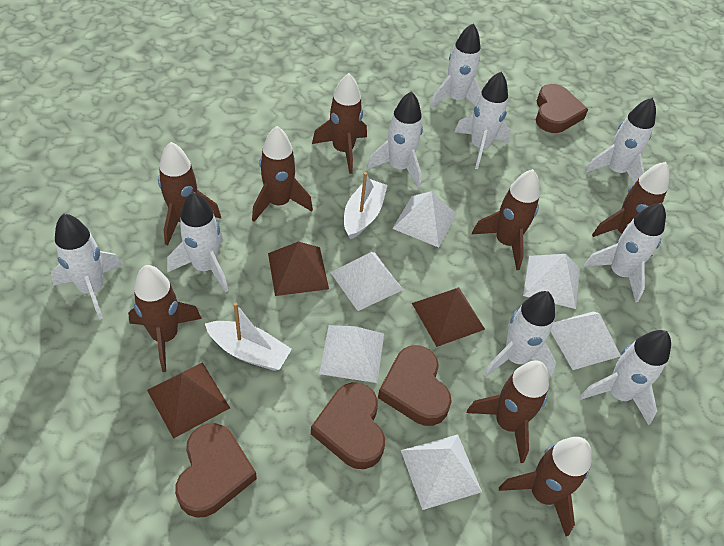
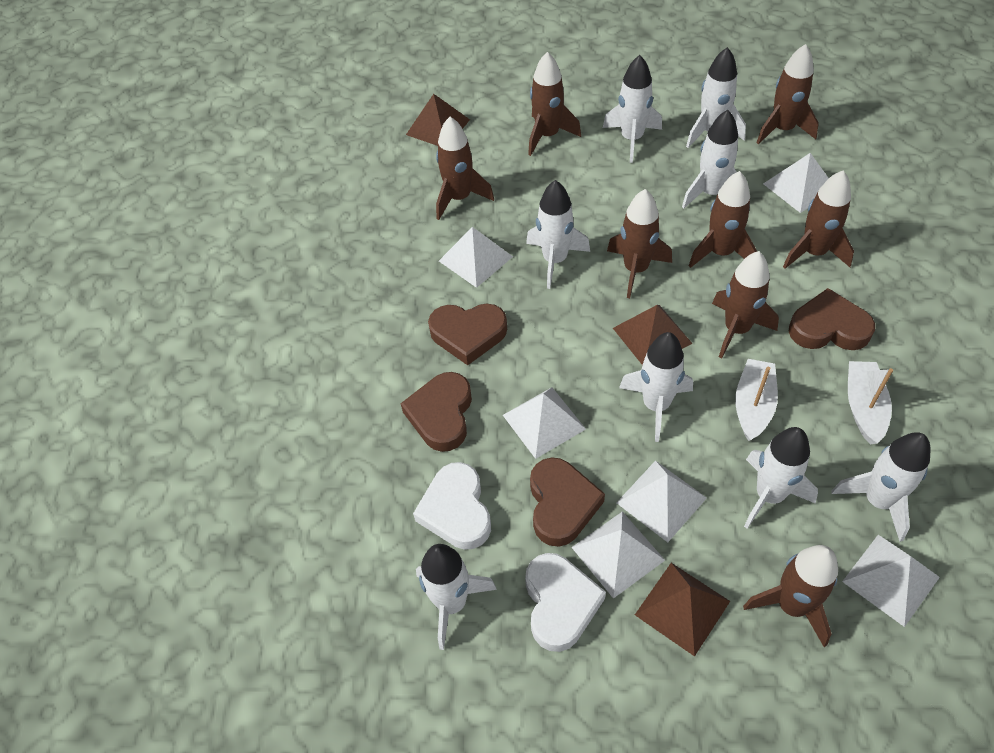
white heart: none = 0 -> [413,462,491,550] [525,553,606,652] = 2
white rocket: [51,213,123,320] [167,192,228,292] [367,91,423,189] [430,23,481,108] [455,72,511,169] [484,291,556,377] [580,330,671,425] [584,203,666,302] [585,97,656,183] = 9 -> [416,544,497,650] [526,180,590,289] [603,55,662,163] [619,332,693,442] [682,110,738,209] [686,47,746,148] [744,427,818,529] [831,432,930,542] = 8

